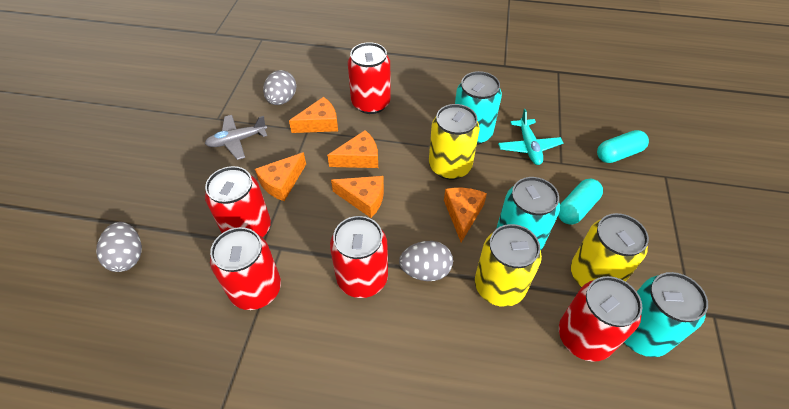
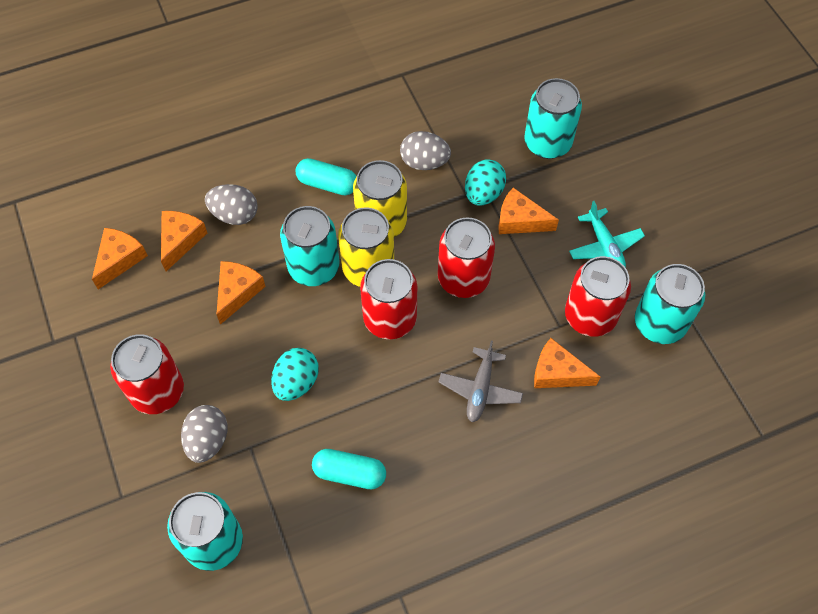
red can: [205,166,271,237] [210,227,281,310] [330,216,388,298] [348,42,391,114] [559,276,642,362] = 5 -> [110,334,184,414] [360,259,417,339] [438,217,495,298] [565,256,631,337] = 4
turquoise can: [455,71,502,145] [496,177,560,250] [624,272,708,357] = 3 -> [167,492,243,571] [280,206,339,286] [524,78,582,159] [635,264,705,344] = 4
turquoise egg: none = 0 -> [271,348,319,401] [465,159,506,205] = 2
yellow can: [429,104,480,180] [475,224,542,307] [571,213,649,287] = 3 -> [338,208,394,287] [353,160,407,237] = 2

